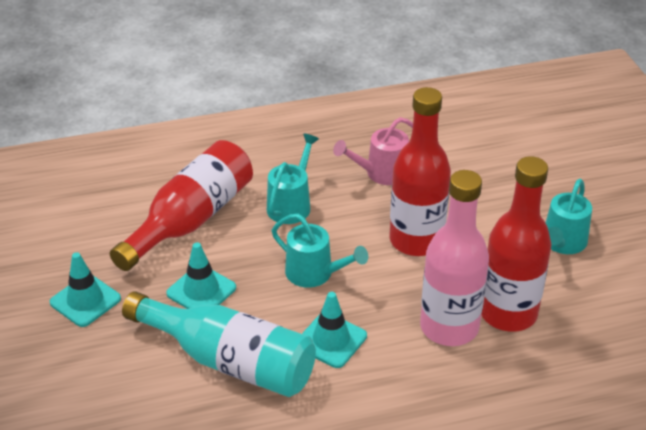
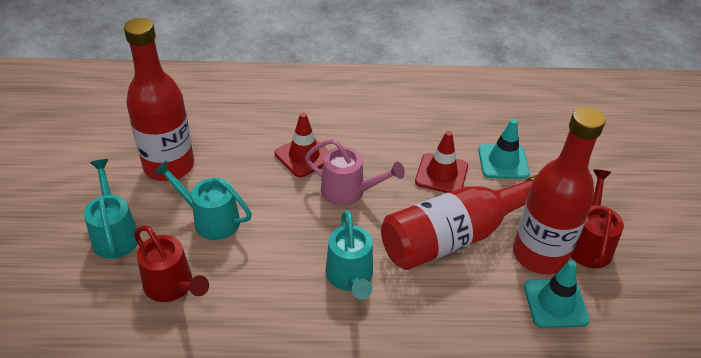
pink bottle: [420,170,489,346] = 1 -> none = 0
red traffic cone: none = 0 -> [275,113,329,178] [415,131,468,193] = 2
red watering can: none = 0 -> [134,225,209,302] [571,169,624,268] = 2
turquoise bottle: [122,291,316,397] = 1 -> none = 0
turquoise traffic cone: [50,252,121,327] [166,242,236,309] [302,292,367,368] = 3 -> [478,119,530,179] [524,260,590,328] = 2

